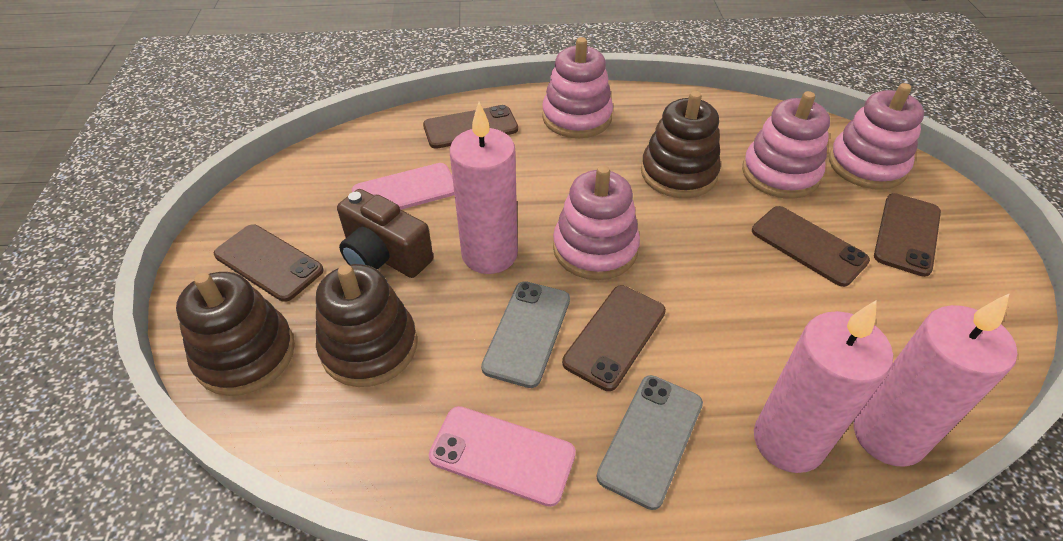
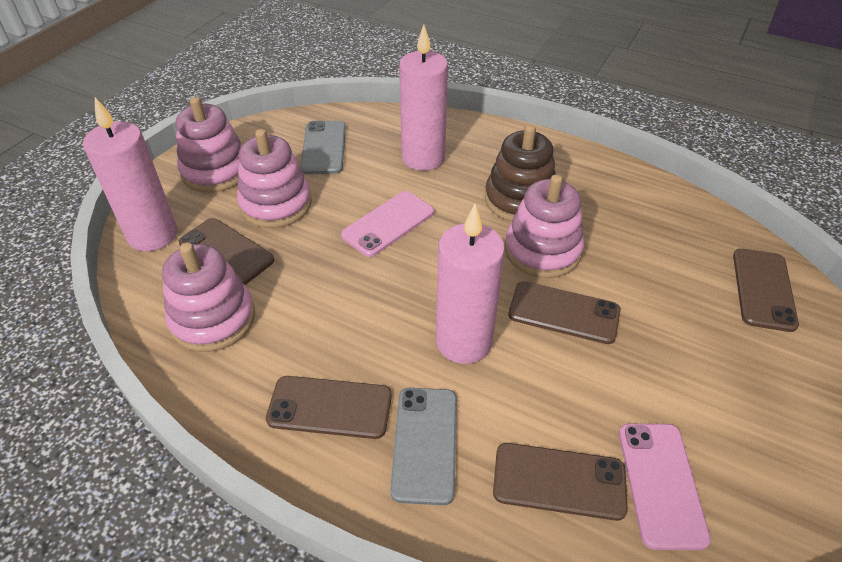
brown camera: [337,189,433,278] = 1 -> none = 0
brown stacking toy: [176,272,295,396] [316,264,417,387] [641,91,721,198] = 3 -> [485,124,556,222] = 1

